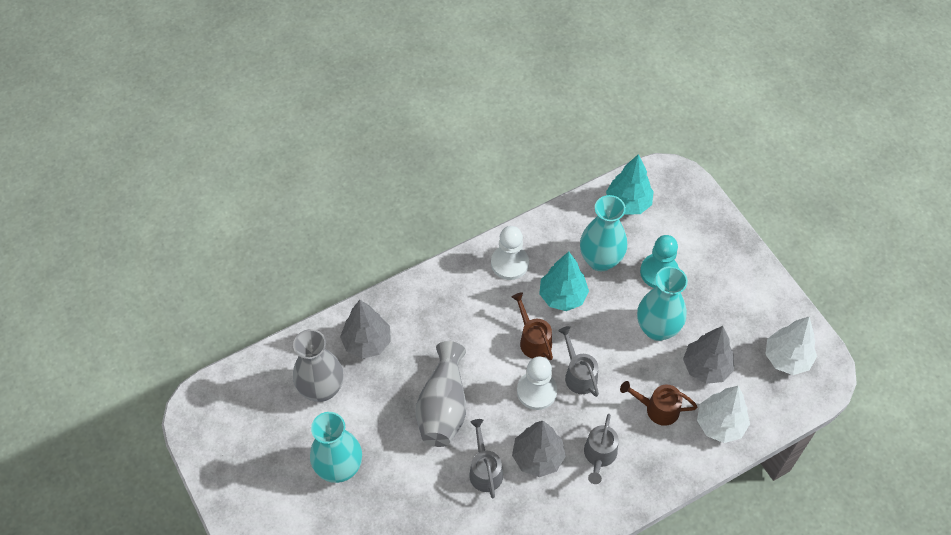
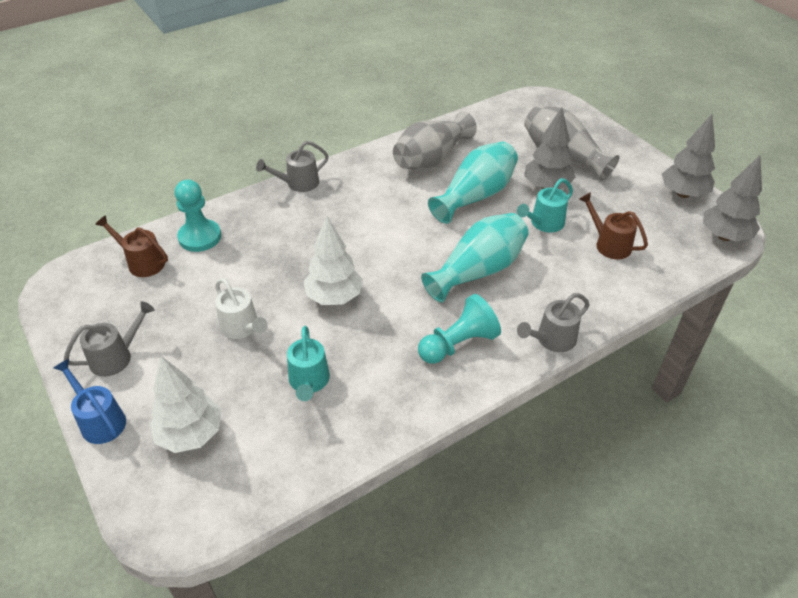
blue watering can: none = 0 -> [54,359,126,444] = 1
turquoise pawn: [640,235,679,288] = 1 -> [175,180,221,252] [418,294,501,364] = 2
turquoise tree: [539,251,589,311] [606,154,654,215] = 2 -> none = 0
turquoise vase: [310,412,362,483] [580,195,627,272] [637,266,688,341] = 3 -> [421,213,529,303] [428,142,518,224] = 2
turquoise watering can: none = 0 -> [287,326,330,401] [517,178,573,232] = 2
white pawn: [491,226,529,280] [517,356,557,410] = 2 -> none = 0
white watering can: none = 0 -> [215,278,268,339] = 1

